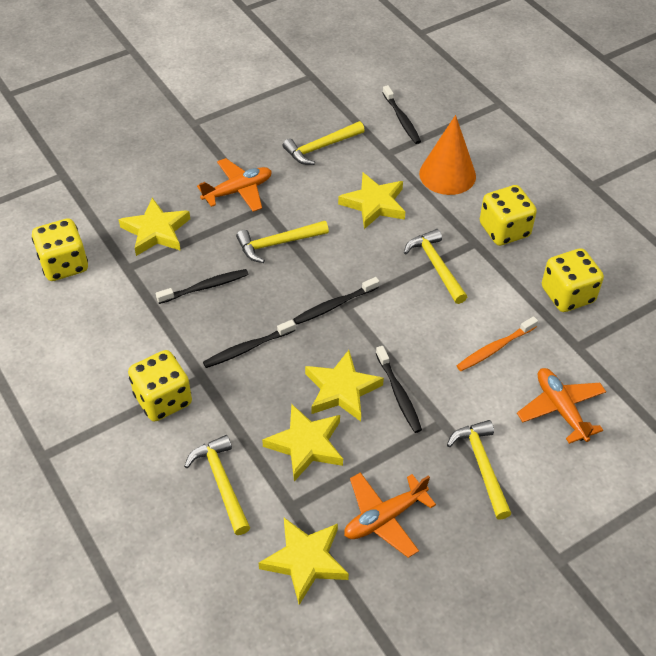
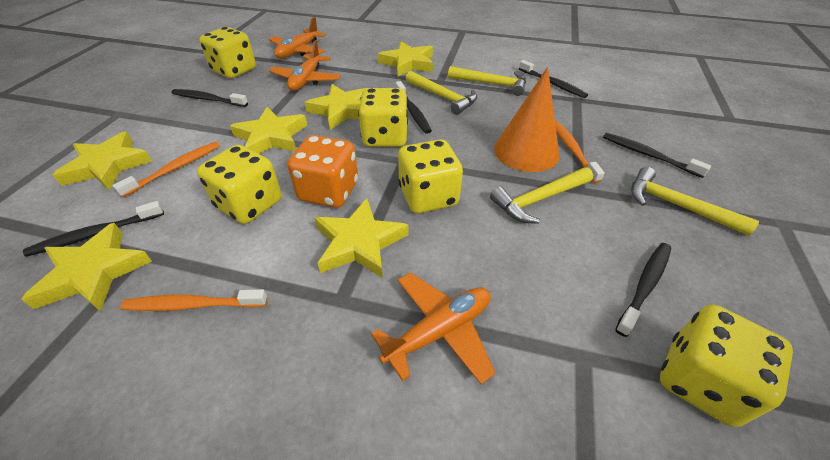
black toothbrush: [156,269,249,304] [203,320,295,368] [293,277,379,324] [376,346,422,433] [383,85,421,144] = 5 -> [23,201,164,257] [172,89,248,107] [395,81,432,134] [519,60,588,98] [603,133,711,178] [615,243,671,337] = 6
orange dice: none = 0 -> [288,135,358,208] = 1
orange toothbrush: [457,316,538,371] = 1 -> [112,142,220,198] [120,289,267,311] [555,121,605,183] = 3
yellow dice: [32,218,88,281] [128,350,192,422] [480,185,537,246] [542,248,604,312] = 4 -> [197,145,282,224] [199,27,256,78] [358,88,408,147] [398,139,463,213] [660,304,793,427] = 5
yellow hammer: [184,435,250,535] [236,221,329,263] [282,121,365,165] [404,229,467,304] [447,420,512,520] = 5 -> [406,71,477,115] [448,66,526,96] [490,167,593,224] [631,167,759,236] = 4
yellow star: [118,198,190,256] [259,518,349,605] [262,404,343,481] [305,350,384,421] [338,173,405,229] = 5 -> [21,223,152,312] [53,131,152,190] [230,107,307,154] [305,84,367,130] [314,198,409,278] [378,41,433,77] = 6

